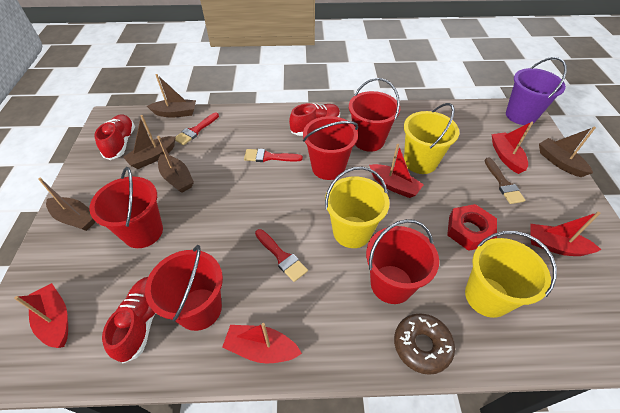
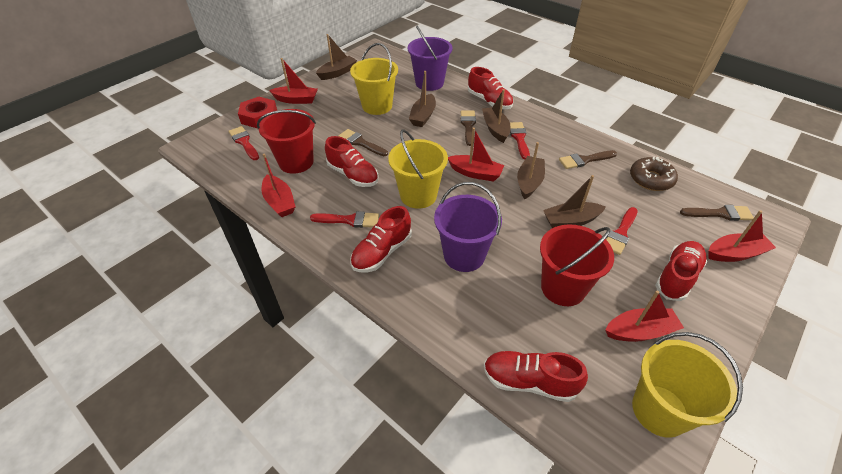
brown brush: [485,158,525,204] = 1 -> [338,129,388,156] [461,110,476,146] [559,150,617,169] [680,205,754,221] = 4
purple bucket: [506,57,567,125] = 1 -> [408,26,452,91] [434,182,502,272] = 2
red brush: [175,112,219,145] [244,149,303,162] [255,229,308,282] = 3 -> [228,126,259,160] [310,211,379,228] [510,122,530,160] [606,207,638,255] = 4
red bucket: [89,167,163,248] [145,245,223,331] [303,116,358,180] [349,78,400,152] [366,219,439,304] = 5 -> [257,109,316,174] [540,224,614,306] = 2
red shoe: [94,114,135,160] [102,277,156,363] [289,103,340,136] = 3 -> [325,136,379,187] [350,206,412,272] [468,67,513,109] [484,351,588,402] [655,241,707,301] = 5

